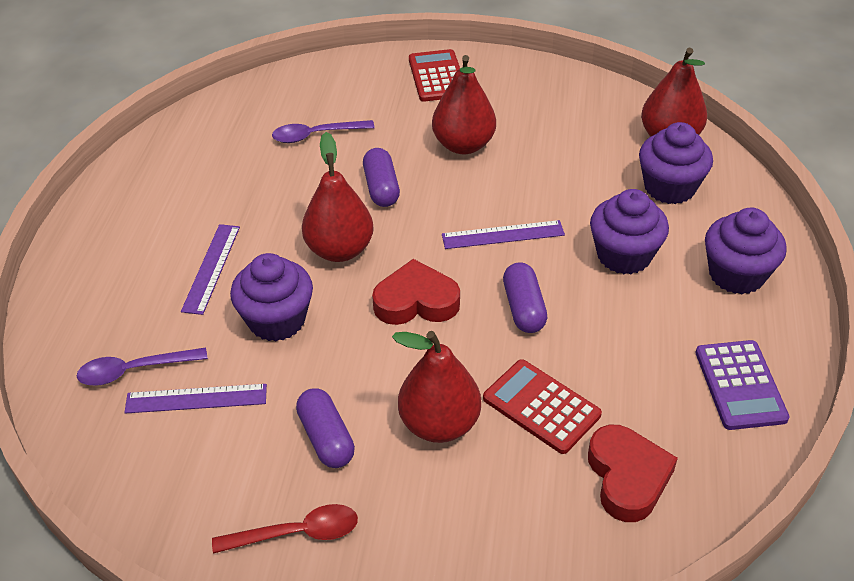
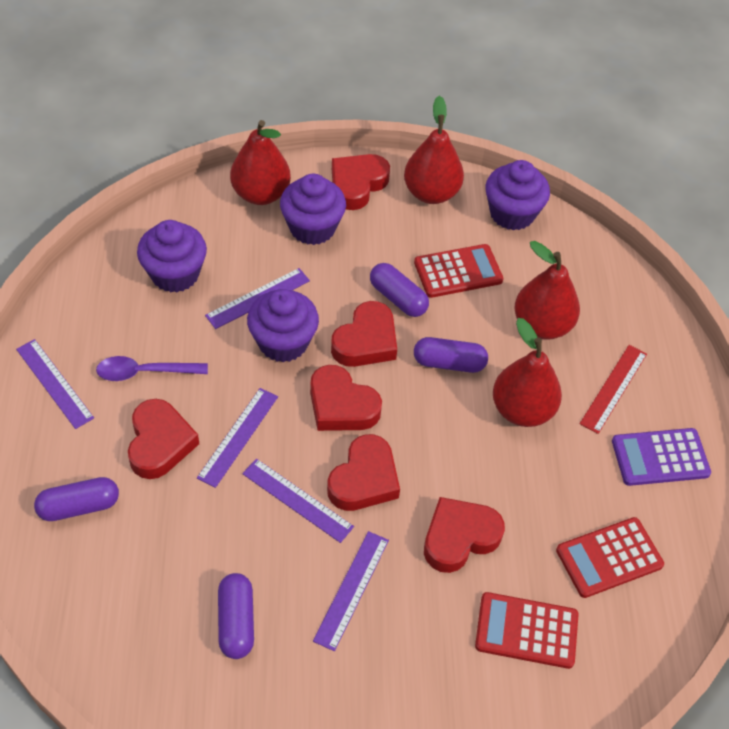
purple capsule: [296,388,355,468] [363,148,400,207] [503,263,547,333] = 3 -> [34,477,119,521] [218,573,254,659] [370,263,429,317] [414,337,488,373] = 4
purple ruler: [124,384,267,414] [181,224,240,315] [442,220,565,249] = 3 -> [16,339,94,429] [197,388,278,488] [205,268,310,329] [242,459,354,543] [313,531,389,651] = 5
purple spoon: [76,347,208,386] [272,120,375,143] = 2 -> [96,356,208,381] = 1
red calculator: [409,49,460,102] [483,359,602,454] = 2 -> [414,244,504,298] [475,592,579,669] [556,517,664,598] = 3
red heart: [372,259,460,325] [588,425,678,522] = 2 -> [128,399,199,479] [310,365,382,431] [327,434,400,511] [331,301,397,367] [332,154,390,210] [424,497,505,573] = 6
red ruler: none = 0 -> [580,345,647,434] = 1
red spoon: [212,504,358,554] = 1 -> none = 0

